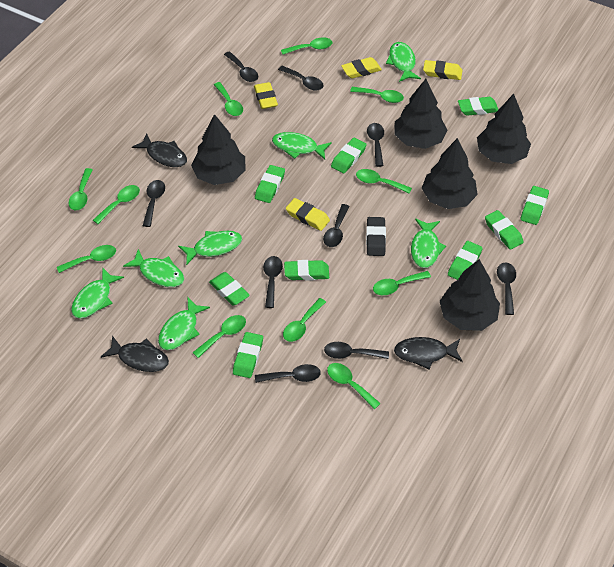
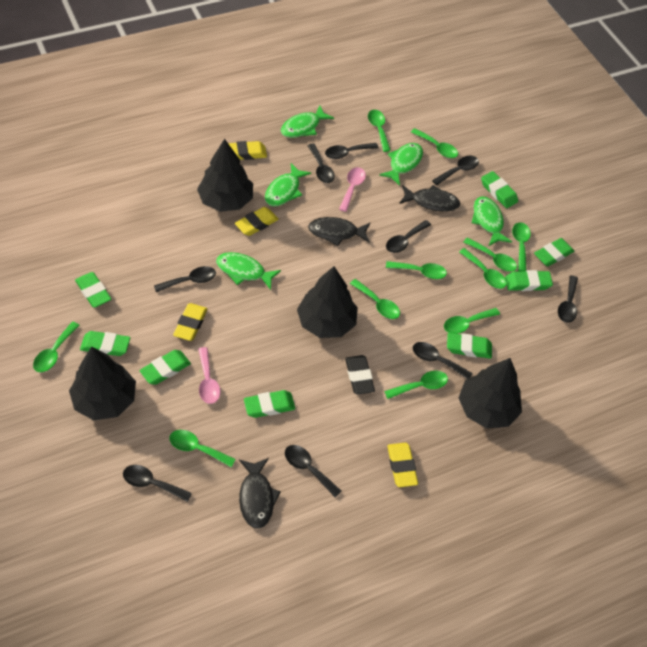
black tree: [191,114,246,185] [395,79,447,149] [422,138,478,209] [440,259,500,331] [477,94,531,164] = 5 -> [69,347,136,420] [197,139,253,212] [297,266,358,338] [458,358,522,429] = 4
green eraser: [209,272,250,305] [233,332,263,378] [255,165,285,203] [284,260,329,281] [331,138,367,173] [448,241,483,280] [458,97,498,116] [485,210,523,250] [521,186,549,225] = 9 -> [75,272,111,308] [80,331,130,356] [140,350,191,385] [244,390,295,418] [447,333,492,359] [481,171,518,208] [505,270,553,291] [534,238,574,266] = 8
green fish: [71,267,124,319] [123,249,184,287] [158,298,210,350] [178,231,242,265] [272,132,332,160] [386,42,421,82] [411,219,446,268] = 7 -> [216,252,281,290] [265,163,311,206] [281,105,334,138] [379,143,423,186] [472,197,512,246] = 5
pink spoon: none = 0 -> [198,347,220,404] [339,167,366,212] = 2

